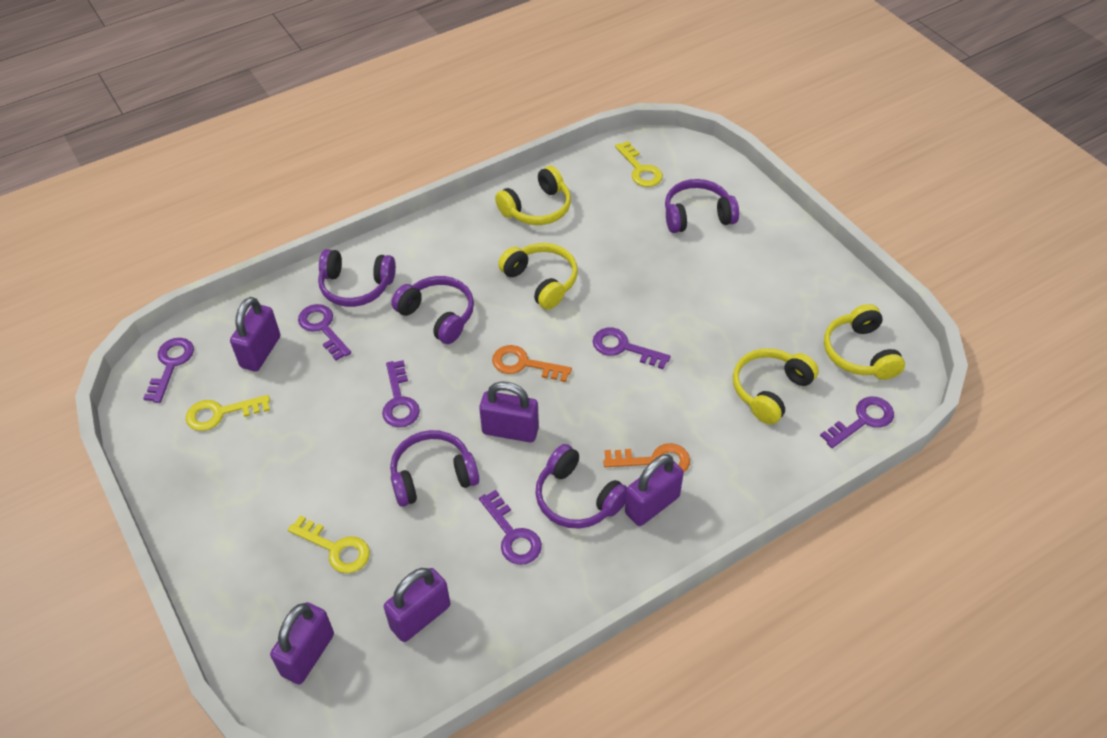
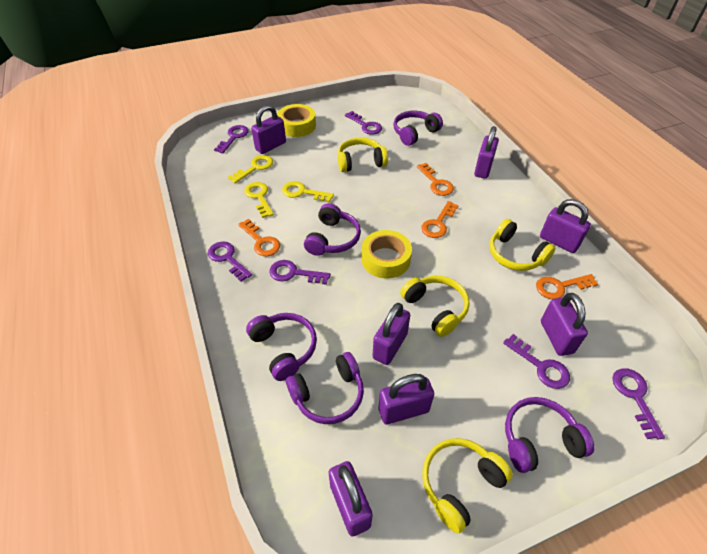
orange key: [492,345,572,382] [603,443,690,472] = 2 -> [238,219,280,256] [417,163,454,196] [421,201,459,238] [536,274,598,299] = 4
purple padlock: [230,297,280,371] [270,602,334,685] [384,568,450,642] [479,381,539,442] [625,454,684,526] = 5 -> [251,105,286,154] [329,461,373,537] [372,303,410,365] [378,374,434,425] [474,126,499,179] [540,199,591,253] [541,293,588,356] = 7
yellow tape: none = 0 -> [277,104,316,137] [361,230,412,279] = 2

